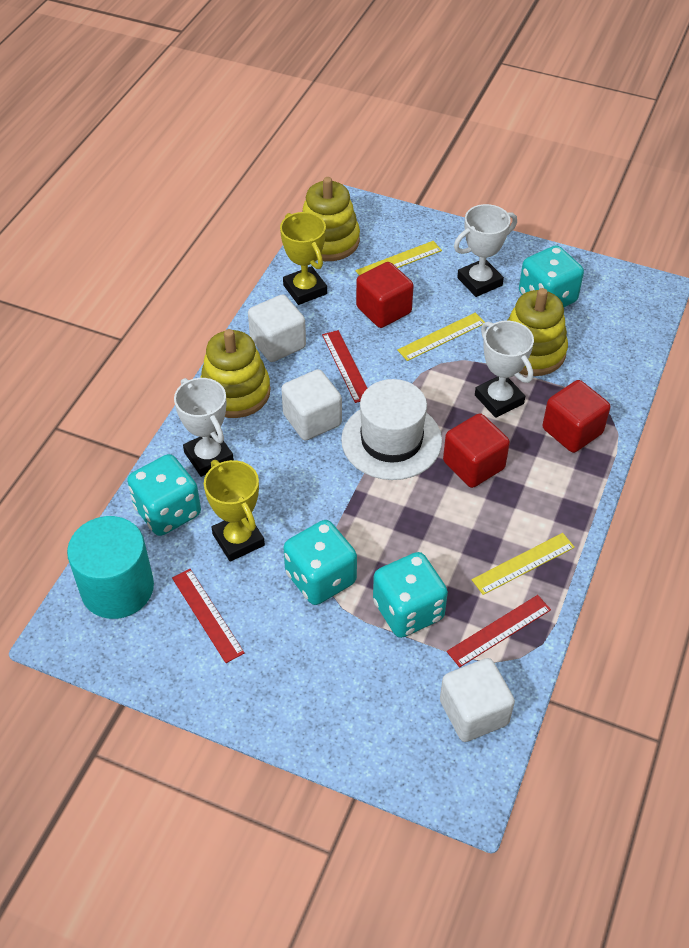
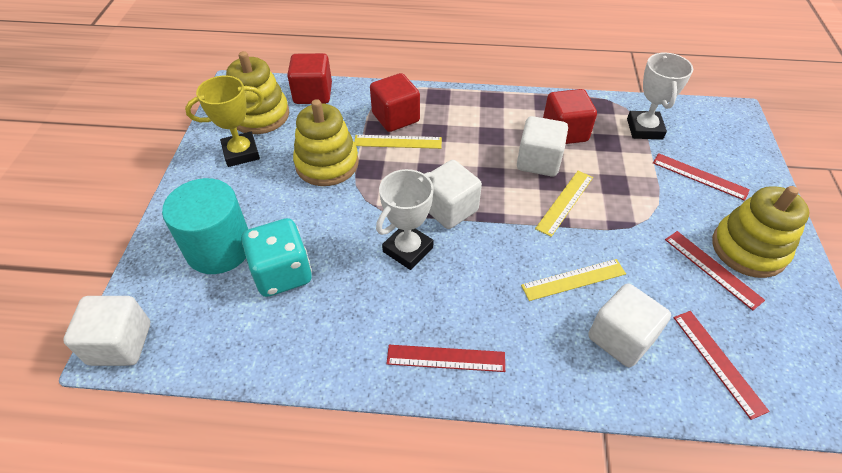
red ruler: [172,569,245,663] [322,330,367,403] [447,595,551,667] = 3 -> [387,345,505,372] [653,153,750,201] [665,231,765,311] [673,311,770,420] = 4
turquoise dice: [127,454,201,536] [283,520,357,605] [373,552,448,638] [519,245,584,307] = 4 -> [241,218,312,297] = 1
white cube: [248,294,306,362] [281,369,342,441] [440,658,515,742] = 3 -> [63,296,150,366] [429,160,482,229] [517,116,568,177] [588,283,671,367] = 4
white hat: [341,379,442,480] = 1 -> none = 0
white trophy: [174,378,234,477] [454,204,517,297] [475,321,534,418] = 3 -> [376,169,435,270] [627,52,693,139] = 2
yellow trophy: [204,460,265,562] [280,212,327,305] = 2 -> [185,76,264,167] = 1

